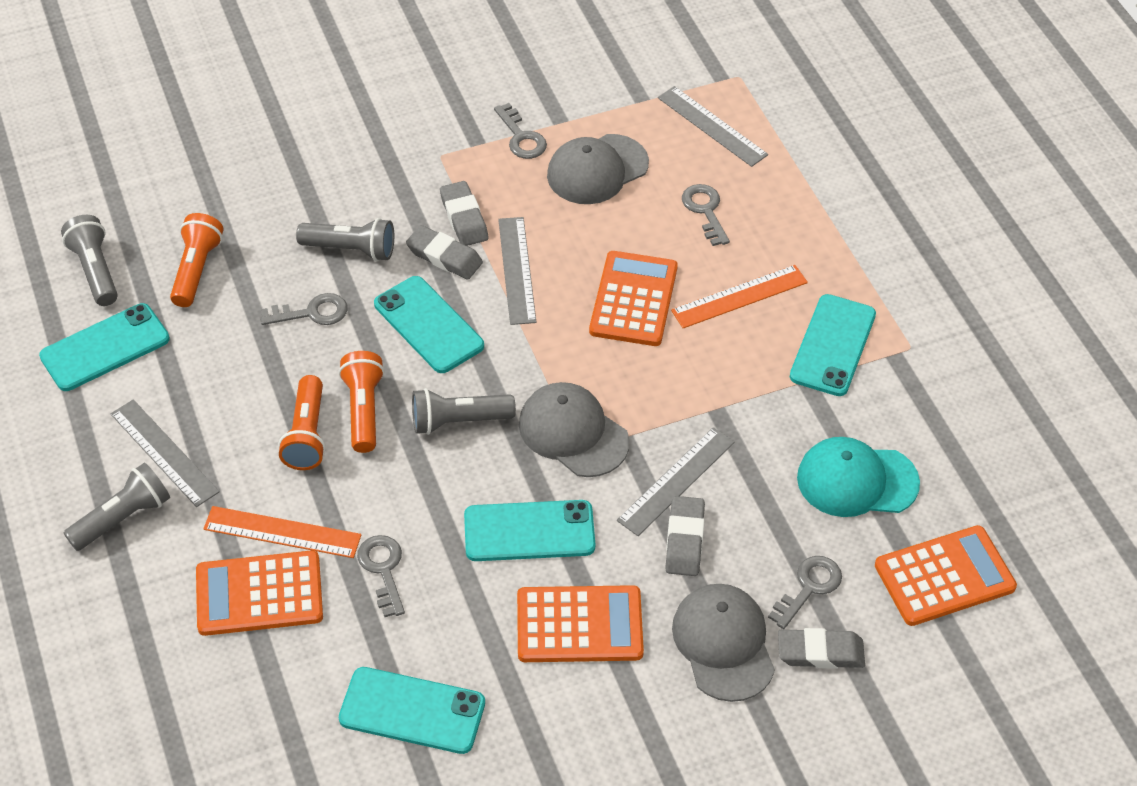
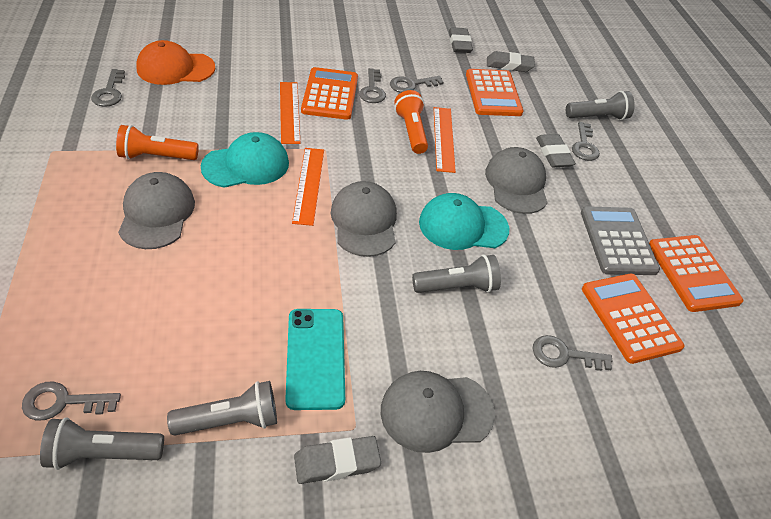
grey calculator: none = 0 -> [581,206,660,275] = 1
grey cap: [519,382,630,477] [547,134,649,204] [672,584,775,702] = 3 -> [118,172,195,249] [331,181,397,257] [381,371,495,453] [485,147,548,214] = 4
grey key: [260,293,348,325] [357,535,405,617] [494,103,547,159] [682,184,730,246] [768,556,842,629] = 5 -> [22,381,121,421] [91,69,125,107] [359,68,386,103] [390,76,444,93] [533,335,613,371] [572,122,600,161] = 6
grey ruler: [111,400,220,507] [498,217,536,325] [617,427,735,536] [658,86,768,167] = 4 -> none = 0
orange cap: none = 0 -> [136,40,215,85] = 1
orange flashlight: [170,213,224,307] [278,375,326,470] [339,351,385,453] = 3 -> [116,125,199,160] [394,90,428,154] = 2
orange ruler: [203,506,361,558] [671,265,808,328] = 2 -> [280,82,301,144] [292,148,324,226] [434,107,456,173] = 3
turquoise cap: [797,437,920,517] = 1 -> [201,132,289,188] [419,193,509,250] = 2
turquoise phone: [39,303,170,391] [339,667,485,754] [374,276,484,373] [464,500,595,561] [790,294,876,396] = 5 -> [285,309,345,410] = 1

